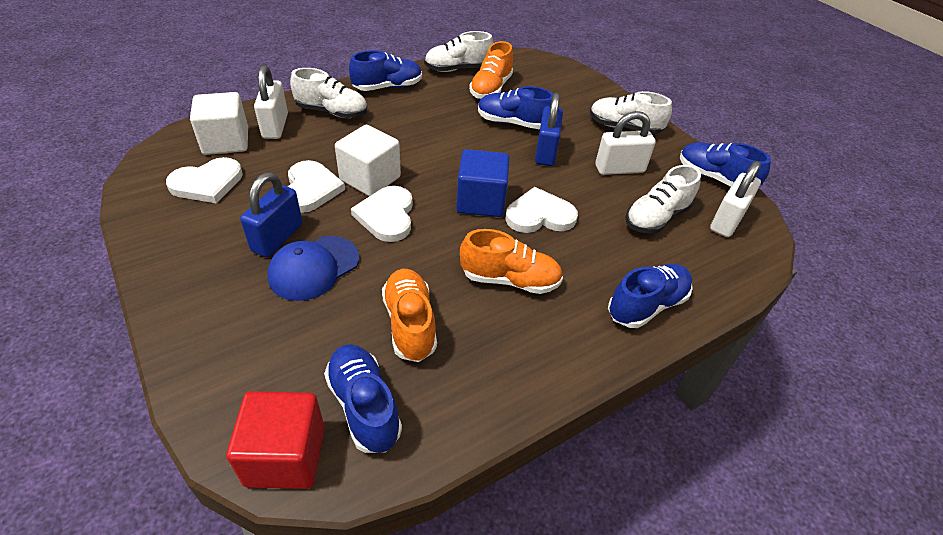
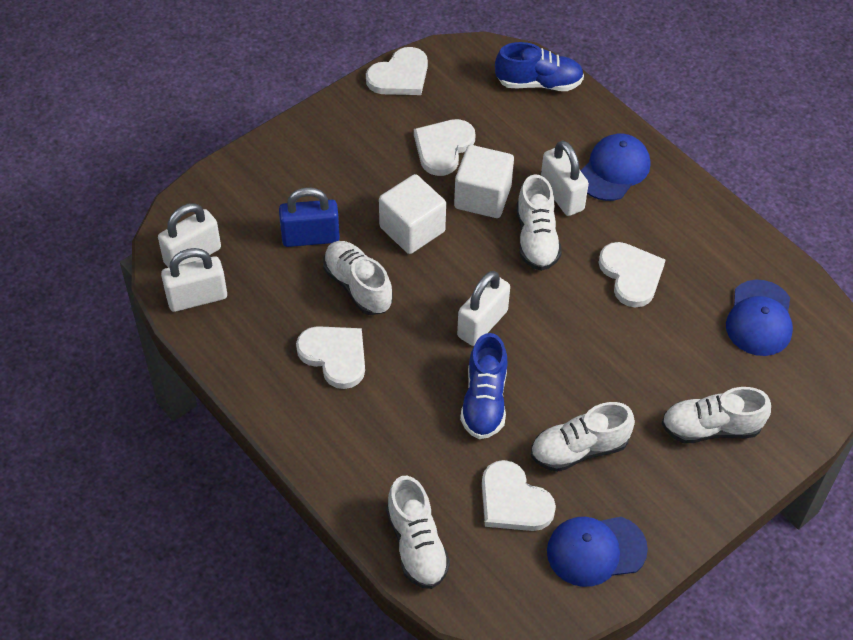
blue cap: [267,236,359,301] = 1 -> [547,517,648,587] [581,134,650,201] [726,280,793,356] = 3
blue cube: [456,149,510,217] = 1 -> none = 0
blue padlock: [240,172,302,257] [535,93,563,166] = 2 -> [279,187,340,247] = 1
blue shoe: [324,344,402,453] [349,50,422,91] [478,86,553,129] [608,264,693,328] [680,142,771,187] = 5 -> [460,333,508,439] [495,42,584,91] = 2
orange shoe: [382,269,437,362] [460,229,563,294] [469,41,513,99] = 3 -> none = 0
red cube: [226,391,325,489] = 1 -> none = 0
white heart: [166,157,243,203] [288,160,345,213] [351,186,413,242] [505,187,578,233] = 4 -> [296,326,365,389] [366,47,428,95] [414,119,476,176] [482,460,556,531] [598,242,665,307] = 5
white padlock: [254,65,288,139] [595,111,656,175] [710,161,761,237] = 3 -> [158,203,221,268] [161,248,227,312] [457,271,510,346] [541,140,589,216] = 4
white shoe: [290,68,368,118] [424,31,494,72] [590,91,672,134] [625,165,701,234] = 4 -> [323,241,393,315] [386,476,450,589] [516,174,562,271] [531,402,635,472] [661,387,771,443] = 5

